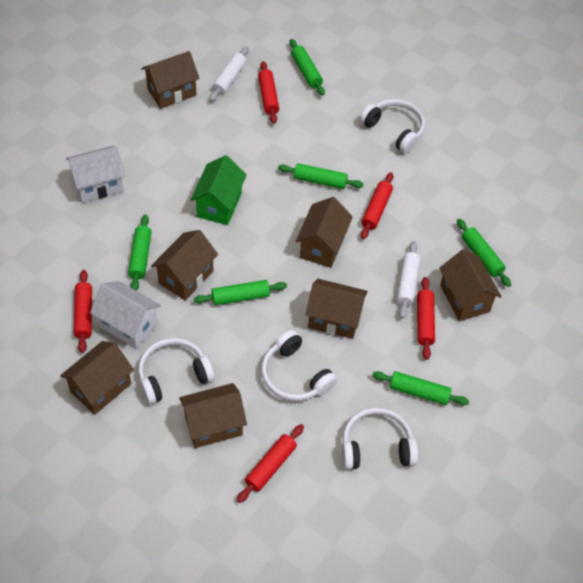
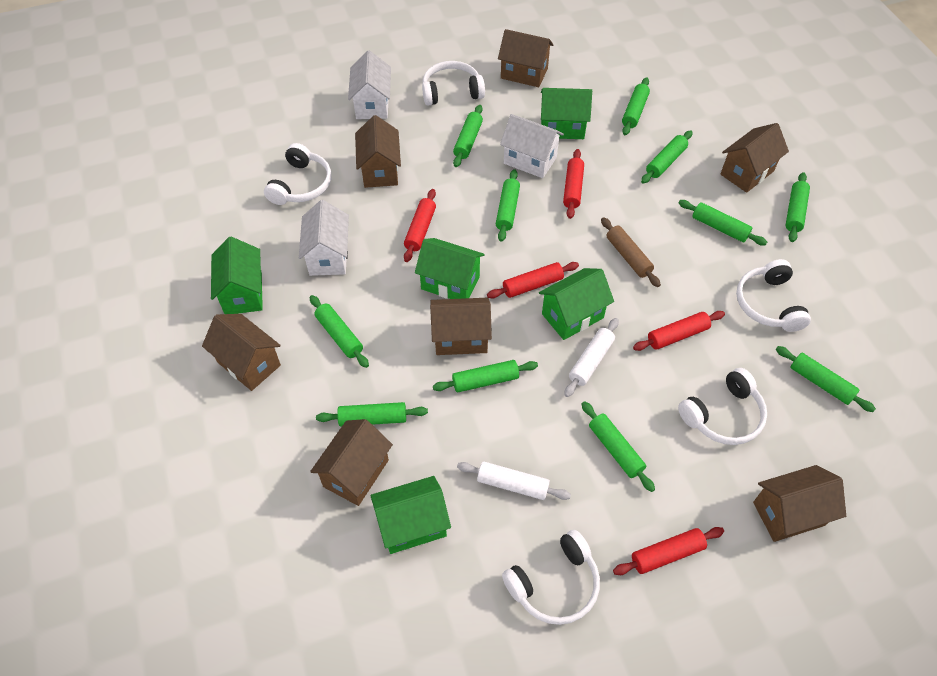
brown rolling pin: none = 0 -> [601,217,661,287] = 1
green house: [191,155,247,225] = 1 -> [211,236,263,314] [370,476,451,554] [415,238,485,299] [539,268,614,340] [541,88,592,139] = 5
green rolling pin: [128,214,152,291] [194,280,287,305] [278,163,363,189] [290,39,325,96] [372,371,469,405] [457,219,511,287] = 6 -> [310,295,369,368] [316,402,428,426] [433,360,538,392] [453,105,483,167] [496,169,520,242] [582,401,655,492] [622,78,650,135] [641,130,693,183] [679,200,767,245] [776,346,876,412] [785,172,810,242] = 11
white headphones: [138,338,215,404] [261,330,337,401] [342,408,418,470] [360,99,425,153] = 4 -> [264,143,331,205] [422,61,485,106] [502,530,600,625] [678,368,767,445] [736,259,811,332] = 5
white house: [66,146,125,203] [90,281,161,349] = 2 -> [299,200,349,276] [348,50,391,119] [500,114,564,178] = 3

